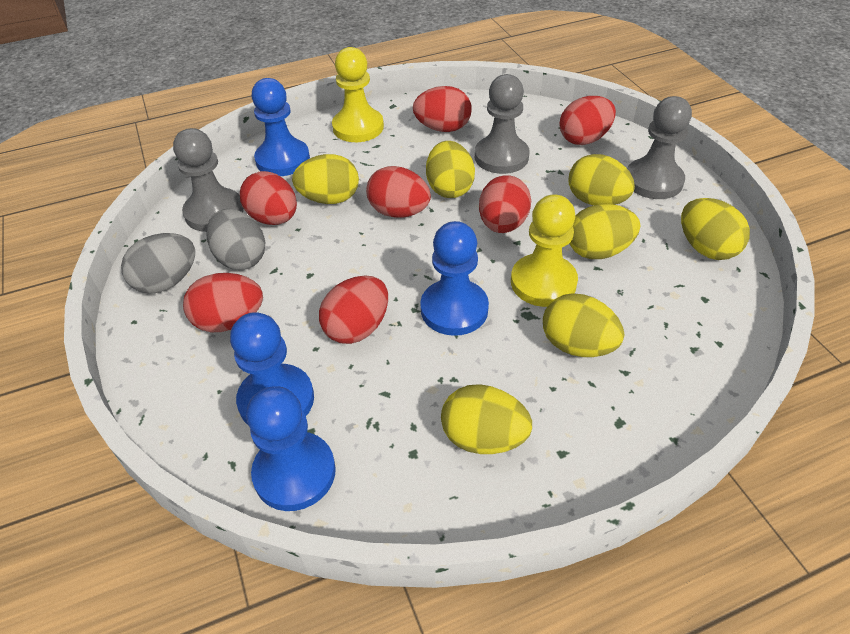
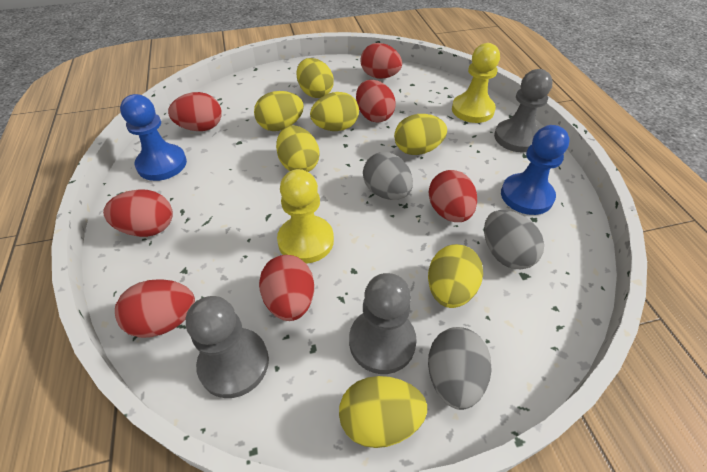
blue pawn: [230,312,314,426] [246,386,336,511] [252,78,310,176] [420,221,489,336] = 4 -> [120,94,187,181] [501,125,570,215] = 2
grey egg: [121,233,195,294] [206,209,265,270] = 2 -> [363,152,413,200] [428,327,492,410] [484,210,544,270] = 3

